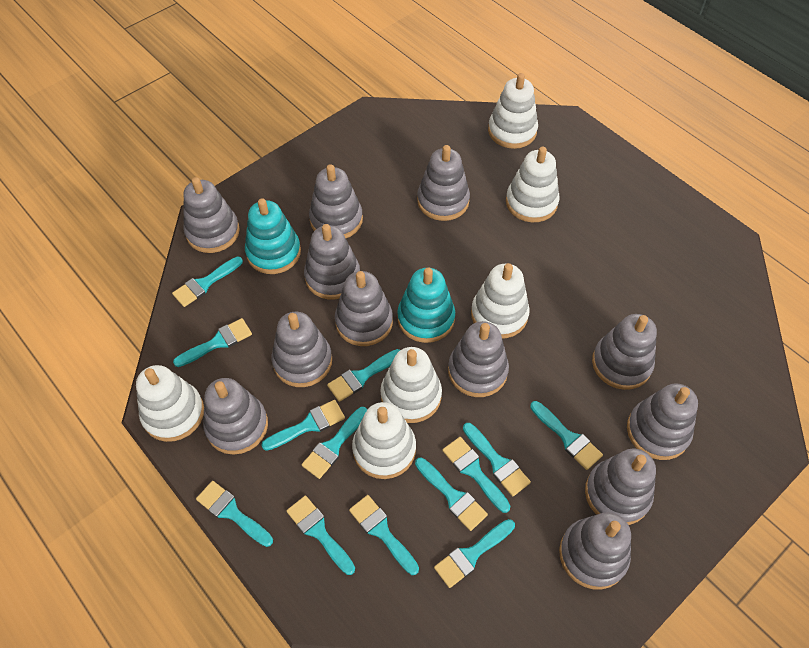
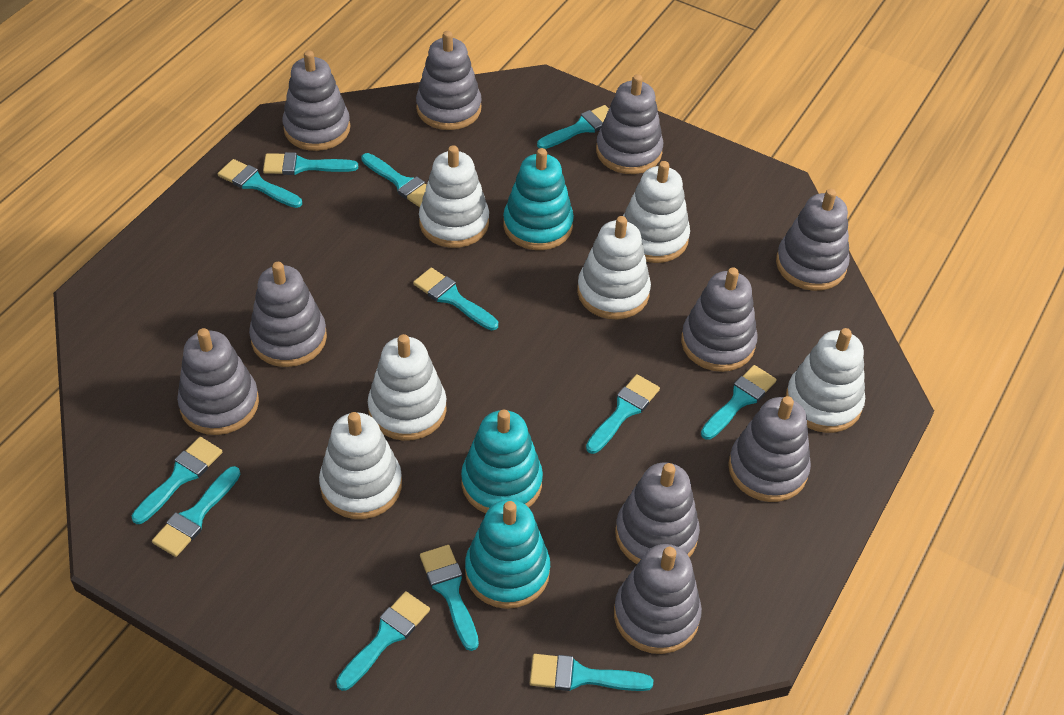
grey stacking toy: [183,177,240,253] [203,378,268,455] [272,312,332,387] [304,224,360,299] [309,164,363,238] [335,271,393,346] [417,145,470,221] [448,321,509,397] [559,512,631,590] [585,448,656,525] [592,314,657,390] [627,383,698,460] = 12 -> [177,328,259,435] [249,262,327,367] [283,50,350,151] [416,31,482,130] [596,74,663,174] [614,544,702,654] [615,462,700,564] [681,267,758,372] [728,396,811,502] [776,189,850,291] = 10
turquoise brush: [172,256,243,307] [173,318,252,367] [196,481,273,547] [262,400,345,451] [287,496,355,575] [302,407,367,479] [327,349,400,402] [349,495,419,575] [415,458,488,531] [434,519,515,588] [442,437,510,513] [463,423,531,496] [530,401,603,470] = 13 -> [132,437,222,524] [152,466,241,557] [218,159,302,208] [263,152,358,175] [336,591,430,691] [361,153,427,207] [413,267,498,330] [420,545,479,651] [530,654,653,691] [537,105,609,149] [586,374,660,454] [701,365,777,440] = 12
turquoise stacking toy: [245,198,301,274] [397,268,455,343] = 2 -> [461,410,543,514] [465,500,550,609] [503,148,574,250] = 3

